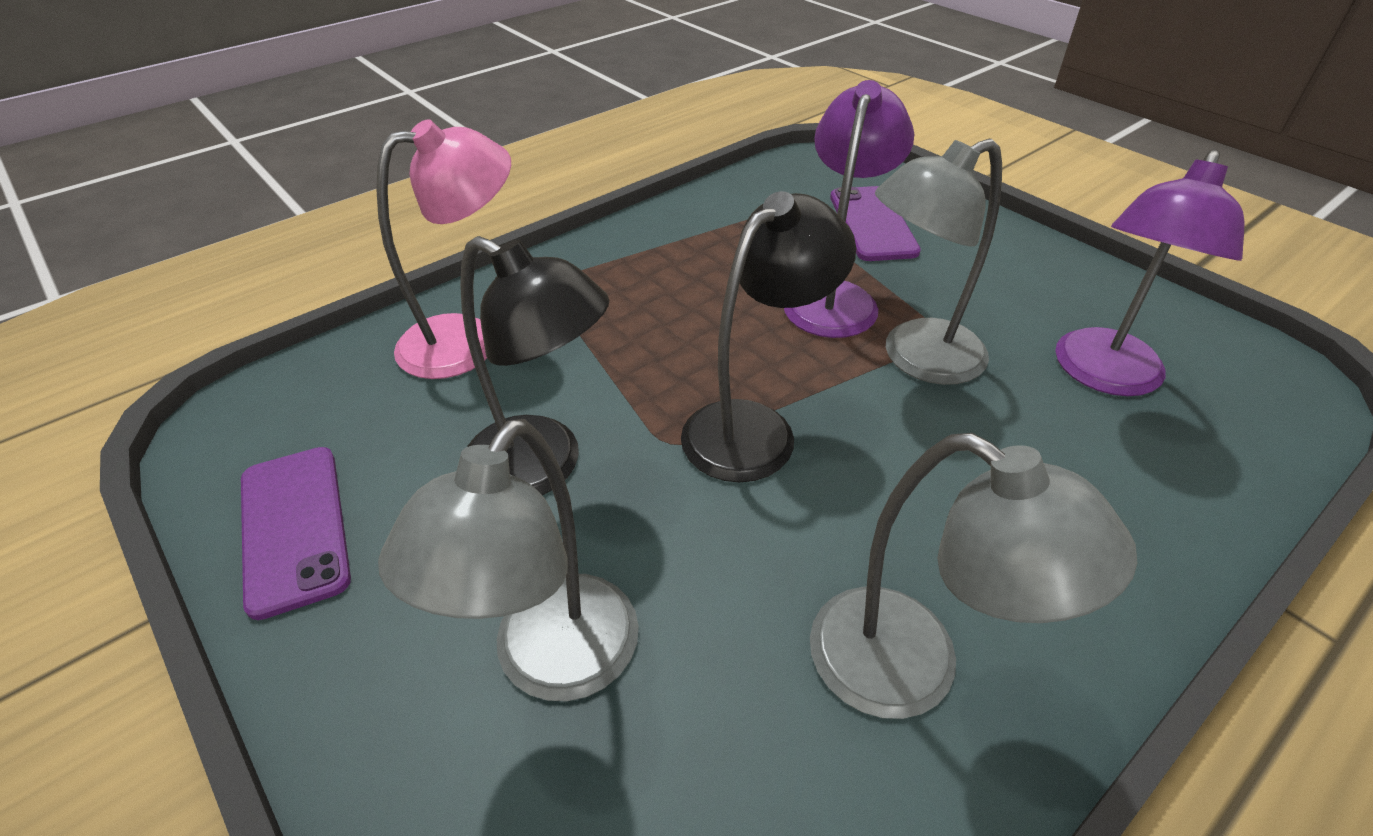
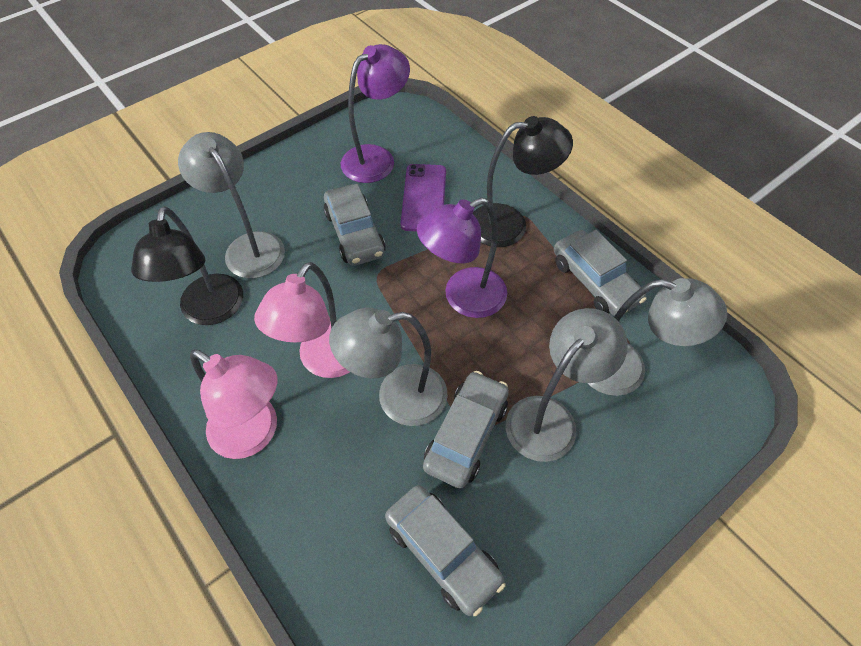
grey car: none = 0 -> [324,184,386,266] [385,485,505,616] [423,371,509,489] [554,230,647,316] = 4
grey lamp: [378,419,639,701] [810,433,1137,719] [875,139,1002,385] = 3 -> [178,132,285,278] [329,308,448,426] [506,308,628,462] [588,278,727,396] = 4
pink lamp: [376,119,511,379] = 1 -> [190,349,278,459] [254,262,350,378] = 2
purple phone: [241,447,351,620] [830,186,921,261] = 2 -> [401,164,446,231] = 1

